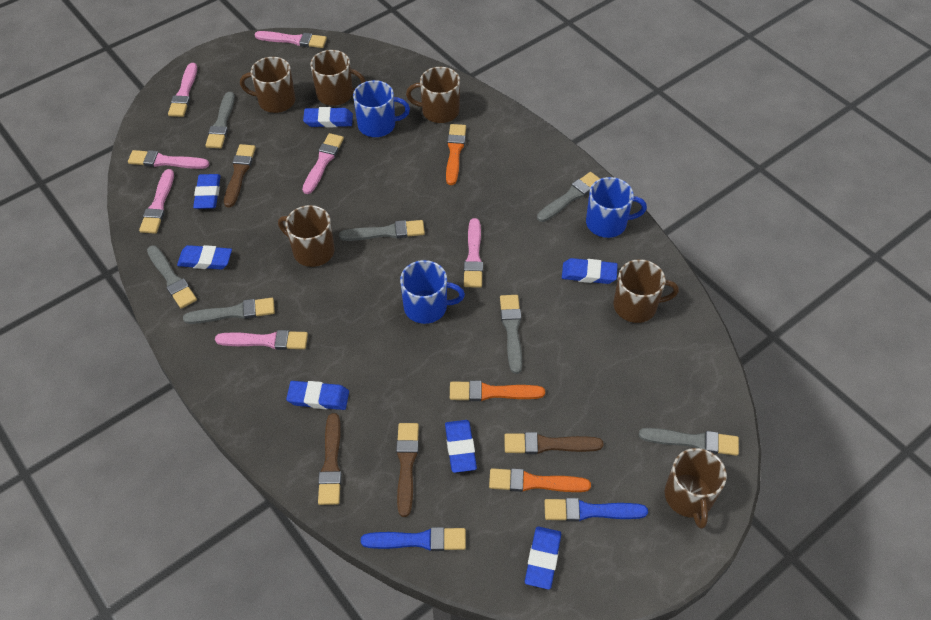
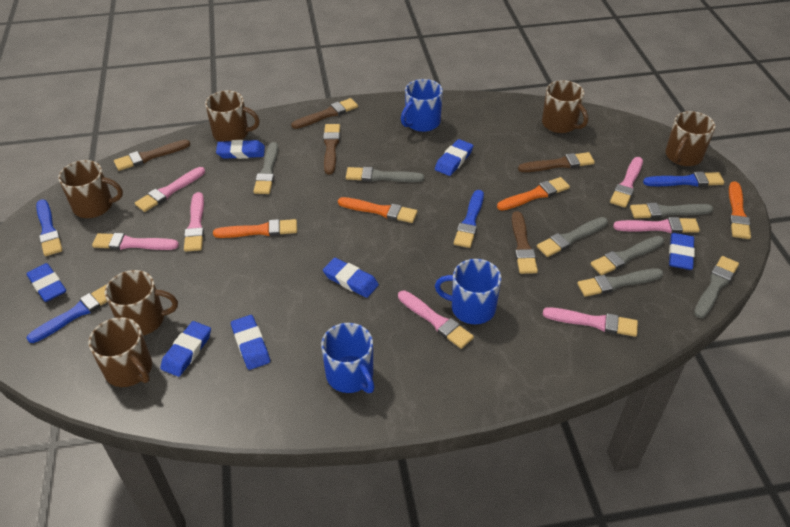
blue brush: [361,527,466,551] [544,498,648,522] = 2 -> [27,285,107,343] [36,199,63,256] [454,190,484,248] [643,171,724,187] = 4
brown brush: [224,144,256,208] [318,413,342,505] [396,423,419,517] [504,432,604,454] = 4 -> [114,140,190,171] [291,98,358,129] [323,124,340,174] [512,211,538,274] [518,152,595,172] = 5
orange brush: [446,124,466,185] [450,380,545,401] [489,468,591,492] = 3 -> [213,219,297,238] [338,197,418,223] [497,177,570,211] [729,181,751,239] = 4

